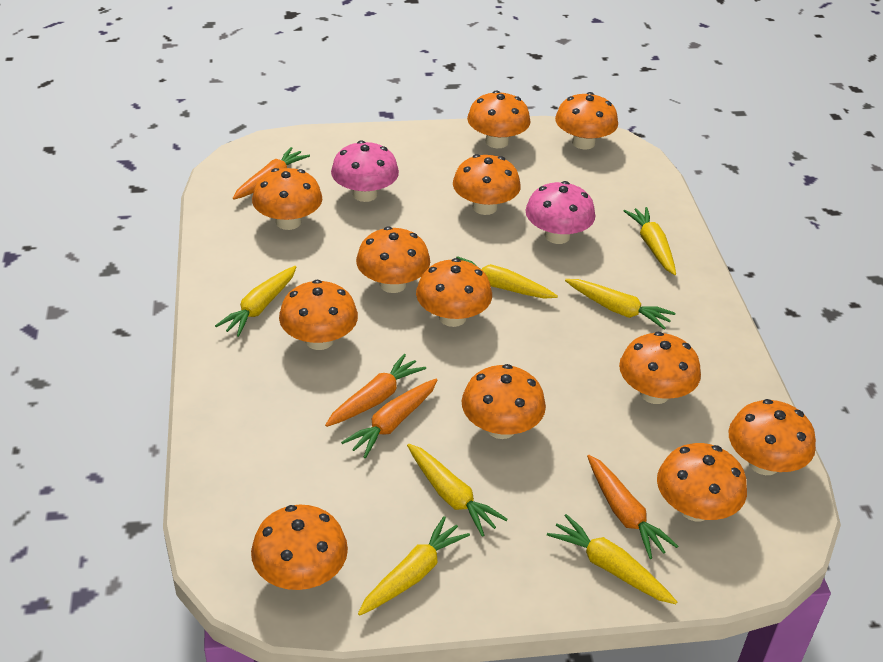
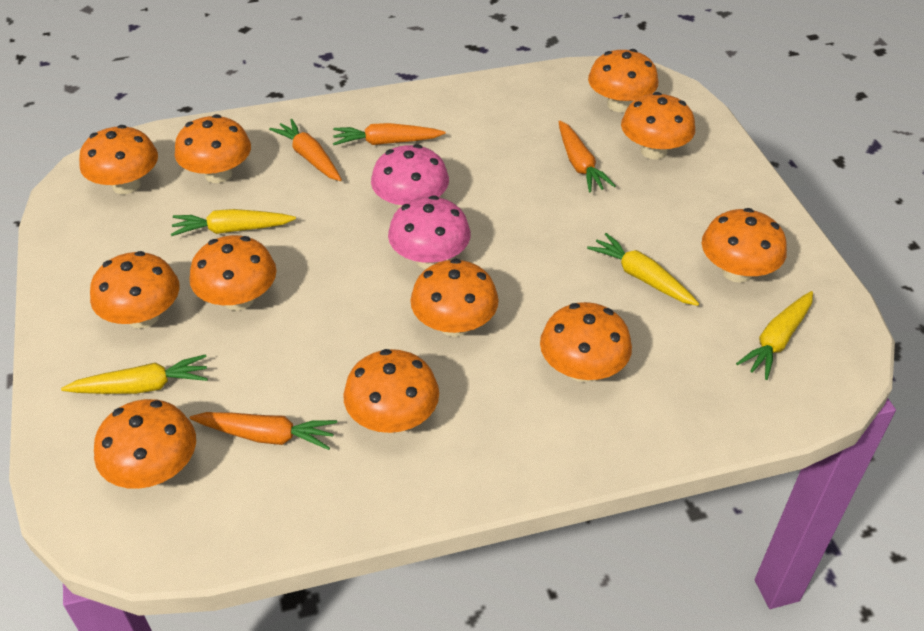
orange mushroom: [251,505,348,590] [252,168,322,230] [279,280,358,350] [356,226,430,293] [416,258,492,327] [453,154,521,215] [462,364,546,439] [467,91,530,148] [555,92,618,150] [619,332,701,404] [657,443,747,522] [728,399,816,475] = 12 -> [79,125,158,194] [90,251,179,329] [94,399,196,489] [175,114,251,183] [189,235,277,311] [343,349,439,433] [410,259,499,337] [540,302,632,382] [588,49,658,112] [621,92,695,159] [702,208,787,283] = 11
yellow carrot: [215,266,296,337] [358,516,470,616] [407,444,508,537] [456,256,558,298] [547,514,677,604] [565,279,675,330] [624,207,676,275] = 7 -> [61,354,208,394] [171,209,296,236] [587,233,699,306] [736,291,813,380] = 4

